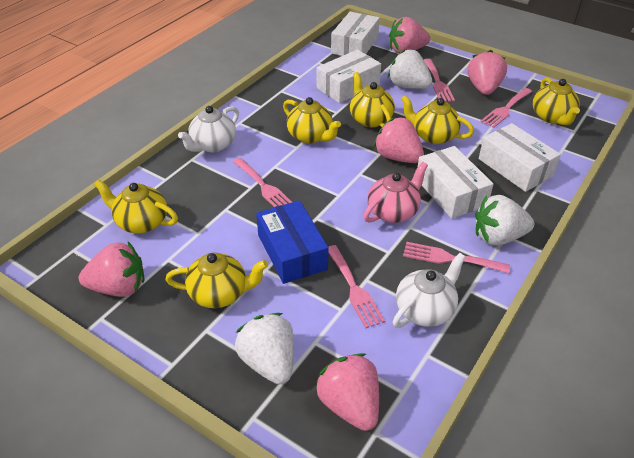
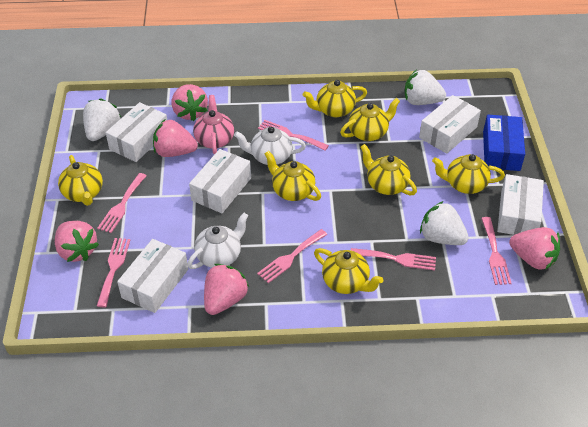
pink fork: [233,158,292,207] [328,245,385,328] [403,242,510,273] [424,59,455,102] [480,88,532,128] = 5 -> [97,173,147,233] [97,238,130,307] [257,229,327,283] [258,120,329,151] [351,248,436,270] [481,217,512,285] = 6
white box: [317,50,381,103] [331,12,380,56] [418,146,493,219] [479,123,561,192] = 4 -> [106,102,167,162] [117,239,188,313] [189,149,251,213] [419,95,481,154] [497,174,544,235] = 5
yellow teapot: [94,179,178,233] [165,252,268,308] [283,97,341,143] [350,72,395,127] [401,95,474,144] [533,77,580,125] = 6 -> [58,155,103,206] [265,151,321,201] [303,80,367,117] [314,248,383,294] [340,98,400,141] [360,144,417,195] [432,154,505,194] = 7

